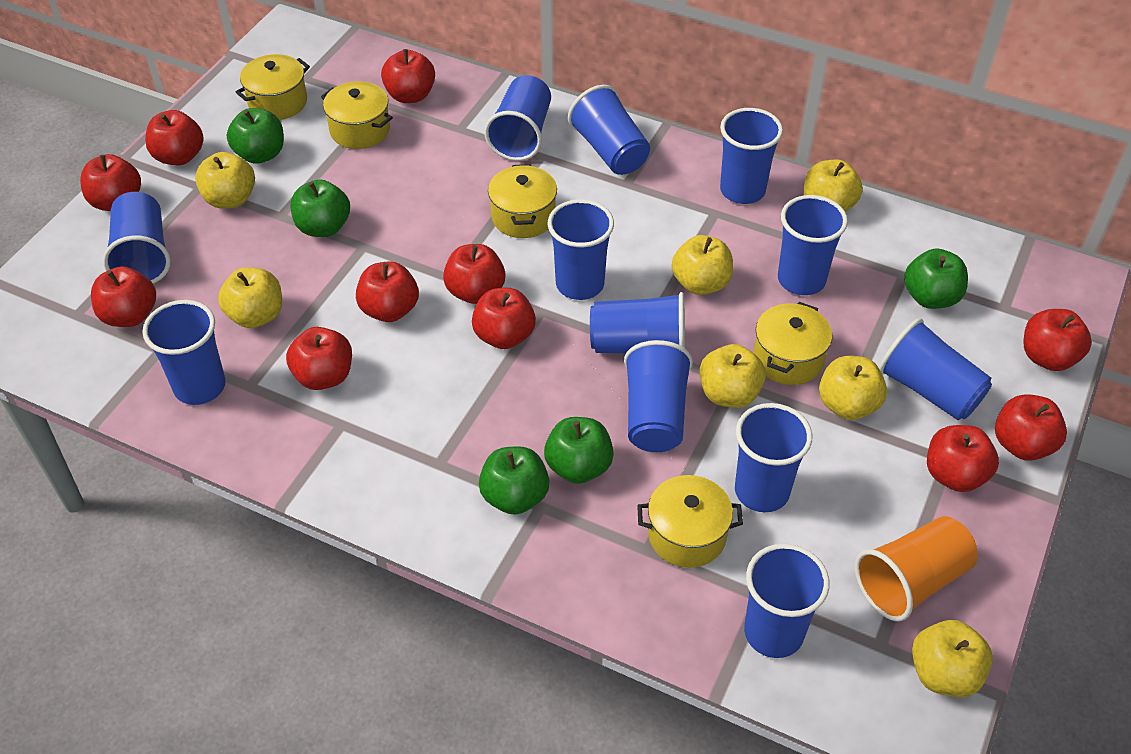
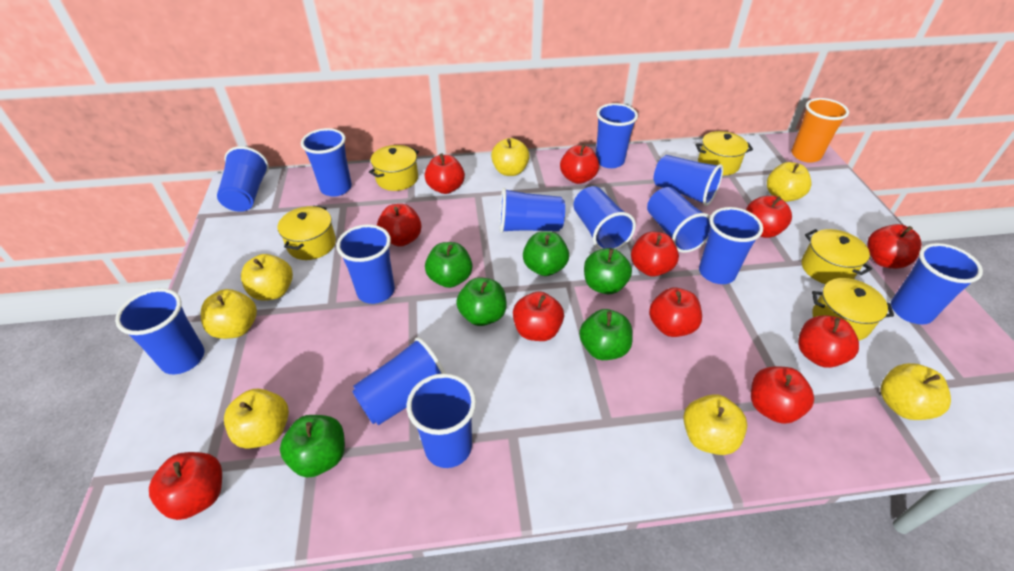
blue cup: [103,192,171,284] [142,300,226,405] [484,75,551,161] [548,199,614,300] [568,85,650,175] [590,292,685,353] [624,340,693,452] [720,108,783,204] [735,403,812,512] [744,544,830,658] [778,195,848,295] [879,318,992,420] = 12 -> [115,288,204,374] [217,146,269,212] [301,128,352,197] [336,224,395,304] [352,337,446,425] [407,373,476,468] [499,188,565,233] [574,186,636,250] [596,103,638,168] [647,187,710,253] [654,155,723,206] [699,207,763,284] [891,243,983,324] = 13
green apple: [227,108,284,164] [291,179,350,237] [479,446,550,515] [544,417,614,484] [904,248,968,309] = 5 -> [280,415,345,478] [425,242,473,288] [456,277,507,326] [523,231,569,276] [579,309,633,360] [584,248,632,294] = 6

